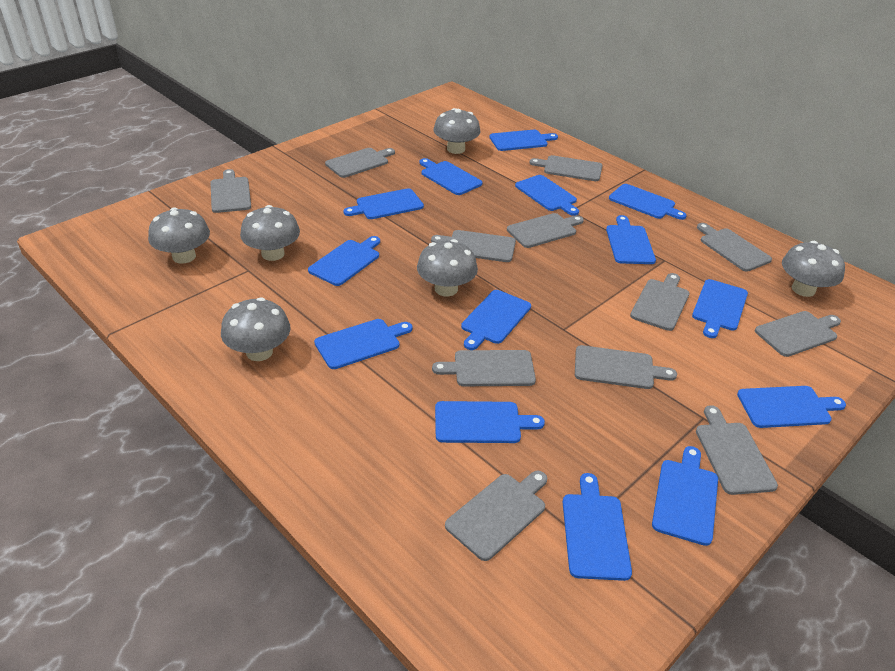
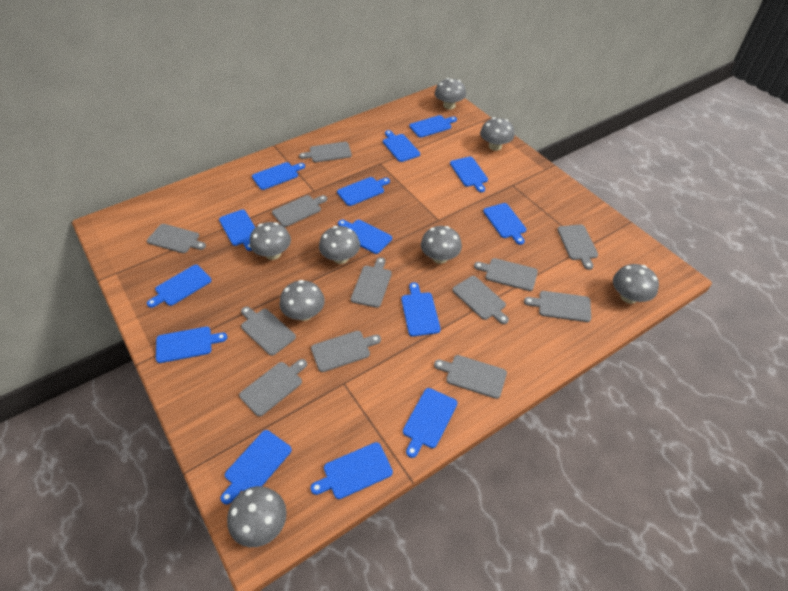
grey mushroom: [148,207,210,264] [221,297,291,361] [240,205,300,261] [417,239,478,296] [434,108,481,154] [782,241,845,297] = 6 -> [227,486,287,547] [250,222,291,260] [280,280,325,321] [319,226,360,264] [421,226,462,264] [435,78,466,109] [480,117,515,151] [613,264,659,304] = 8

